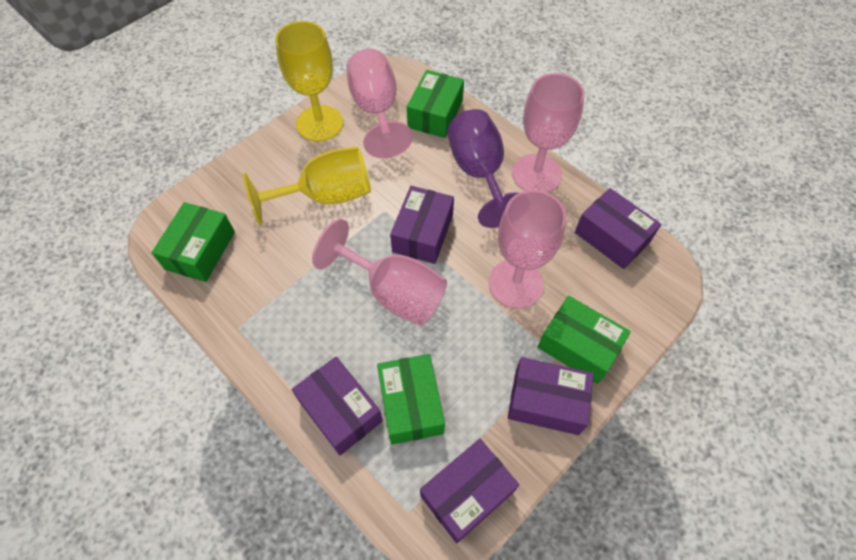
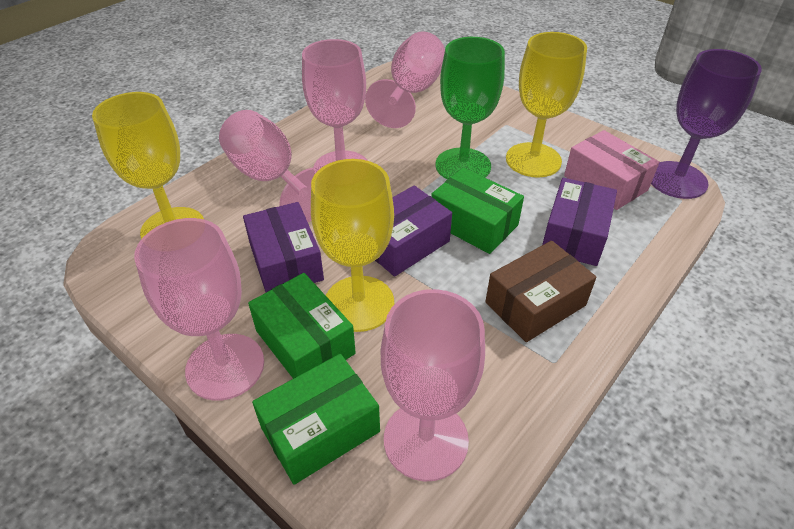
brown box: none = 0 -> [485,241,596,342] = 1
green box: [152,202,235,282] [377,354,445,445] [407,70,464,138] [538,296,631,384] = 4 -> [248,273,356,379] [252,354,380,485] [431,168,524,254] = 3
green goblet: none = 0 -> [436,37,505,179] = 1
pink box: none = 0 -> [564,130,659,210] = 1
pink goblet: [312,219,447,326] [347,49,413,158] [489,190,566,308] [512,73,585,193] = 4 -> [134,218,264,401] [219,110,321,222] [302,39,368,168] [365,31,445,128] [381,289,485,481] = 5
purple box: [292,357,383,455] [390,186,454,264] [420,439,519,543] [508,357,594,435] [575,188,661,269] = 5 -> [243,202,324,292] [375,185,452,276] [542,178,617,266] = 3
yellow goblet: [243,147,371,225] [275,21,343,142] = 2 -> [92,92,204,239] [311,159,394,332] [506,32,587,178] = 3

